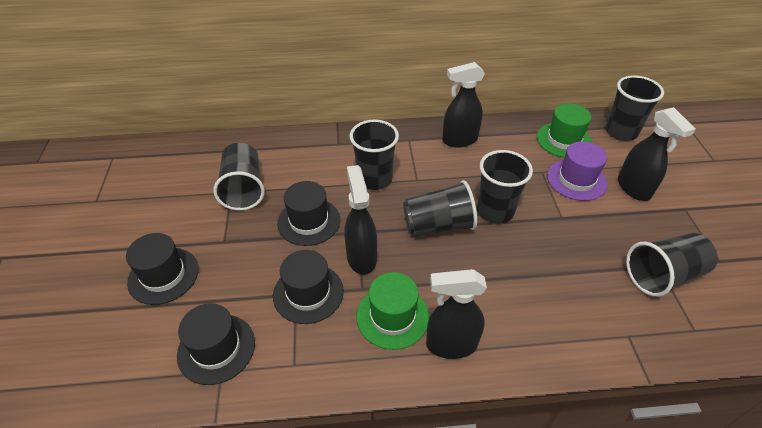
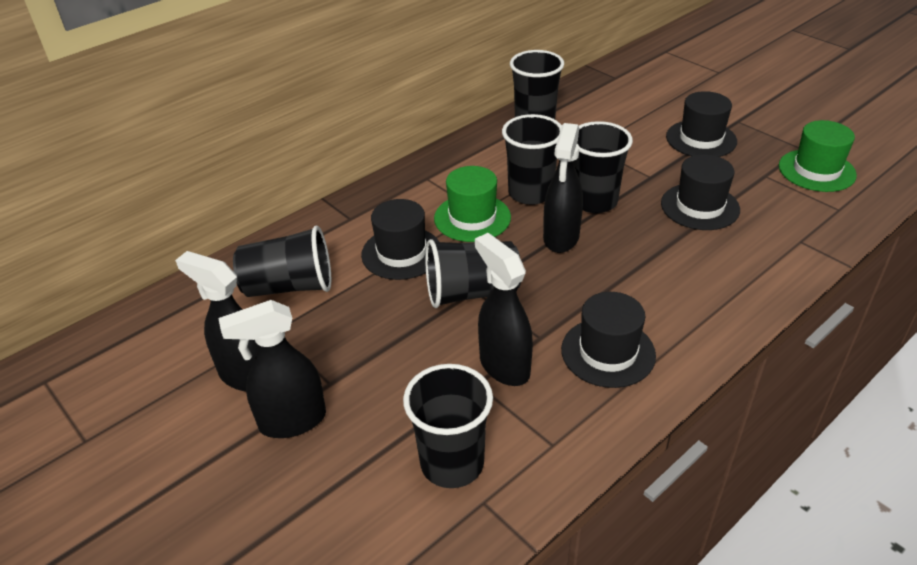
purple hat: [547,141,607,201] = 1 -> none = 0

